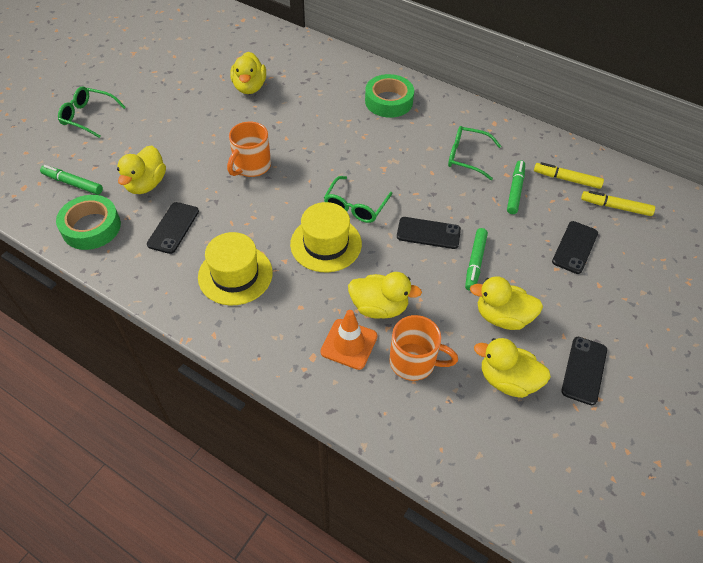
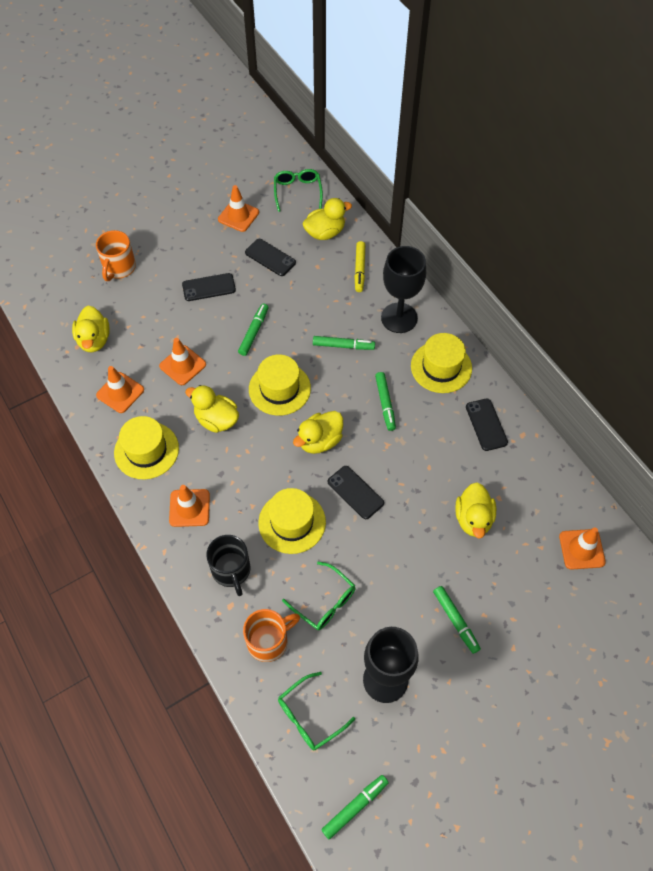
black goblet: none = 0 -> [363,627,418,703] [381,246,426,333] = 2
black mug: none = 0 -> [206,535,250,596] = 1
green marker: [40,165,103,195] [465,228,488,291] [507,160,525,214] = 3 -> [238,303,269,356] [313,336,375,350] [321,775,389,839] [375,372,396,431] [433,586,481,654] = 5
green tape: [56,195,121,250] [365,74,414,118] = 2 -> none = 0
orange traffic cone: [320,310,378,370] = 1 -> [96,366,144,413] [159,338,206,385] [169,485,210,527] [218,185,259,232] [559,527,606,569] = 5
yellow hat: [198,232,273,305] [290,202,362,272] = 2 -> [114,416,179,479] [249,354,311,416] [258,488,326,554] [411,333,472,393] = 4
yellow marker: [534,162,604,189] [581,191,655,216] = 2 -> [354,241,365,292] = 1

